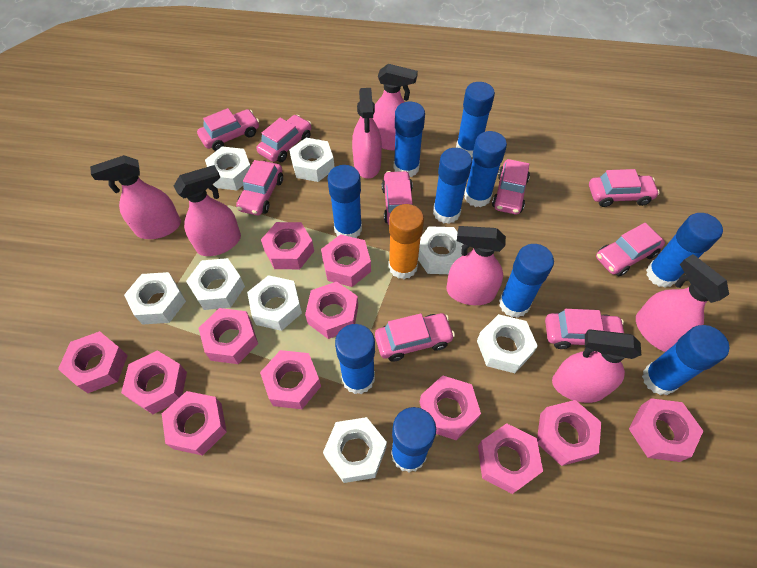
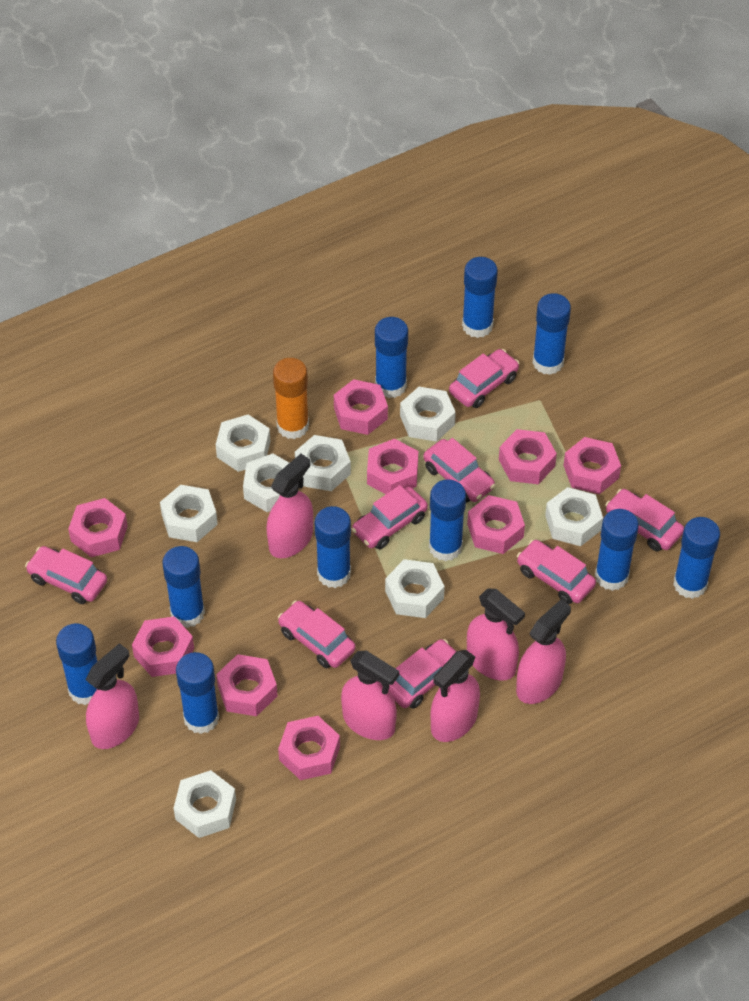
pink car: [197,108,259,151] [236,160,283,215] [256,115,311,162] [375,313,455,362] [382,170,413,225] [492,159,530,214] [545,309,624,349] [589,169,660,207] [596,223,665,276] = 9 -> [25,546,107,604] [278,601,356,669] [351,485,428,549] [389,639,457,709] [423,438,496,503] [449,349,520,408] [517,540,596,604] [605,489,684,551] = 8
pink nut: [58,331,128,393] [121,350,187,414] [162,391,227,456] [199,308,258,364] [260,350,321,409] [261,222,314,269] [305,282,358,339] [321,234,371,287] [420,375,481,440] [478,423,543,494] [537,400,601,466] [629,398,703,462] = 12 -> [68,498,128,557] [132,616,194,677] [216,654,278,716] [278,716,340,780] [334,379,388,435] [367,439,418,494] [467,495,525,554] [499,429,557,484] [563,437,621,494] = 9
pink spray bottle: [90,155,181,239] [174,165,241,256] [352,88,382,179] [373,64,418,151] [447,226,506,305] [552,329,641,403] [636,254,729,352] = 7 -> [85,643,139,749] [266,454,313,558] [341,651,399,740] [430,650,480,742] [467,589,525,681] [516,600,571,704] = 6

